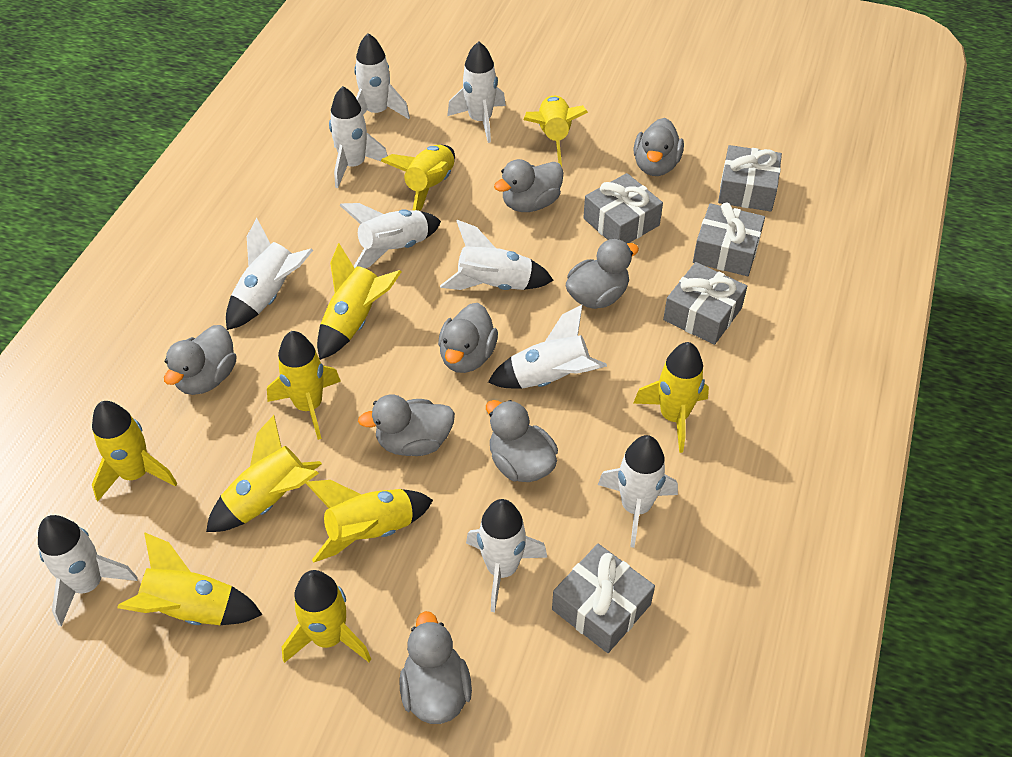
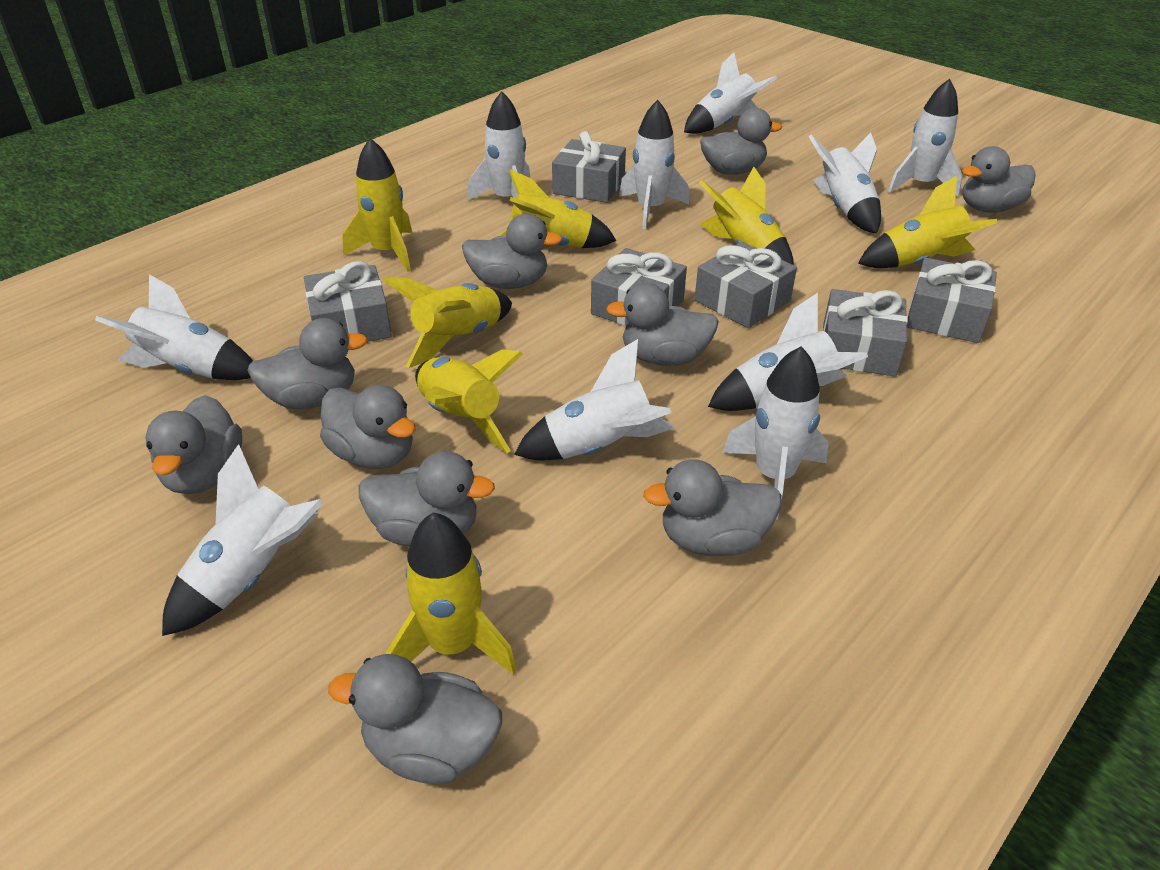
grey duck: [164,325,236,395] [358,394,455,456] [399,611,472,724] [438,303,498,373] [486,400,558,482] [494,159,563,212] [566,239,639,309] [634,118,684,176] = 8 -> [145,395,242,494] [248,318,368,409] [320,385,416,469] [328,654,502,784] [359,451,495,546] [462,214,563,289] [606,283,719,366] [643,459,781,556] [700,108,782,175] [962,146,1036,213] = 10
grey gift: [552,544,655,653] [583,173,663,244] [663,262,747,345] [693,202,765,276] [718,145,782,211] = 5 -> [304,261,392,342] [552,131,626,203] [591,248,687,326] [694,242,797,328] [823,289,908,376] [907,258,997,343] = 6
yellow rocket: [92,401,177,501] [117,532,262,625] [206,415,322,532] [267,331,341,440] [282,570,371,663] [306,480,433,563] [317,243,402,360] [381,145,455,211] [523,96,588,167] [633,342,709,453] = 10 -> [342,138,412,272] [383,277,512,368] [386,512,517,675] [415,349,523,453] [499,169,616,248] [699,167,794,265] [858,176,998,268] = 7

